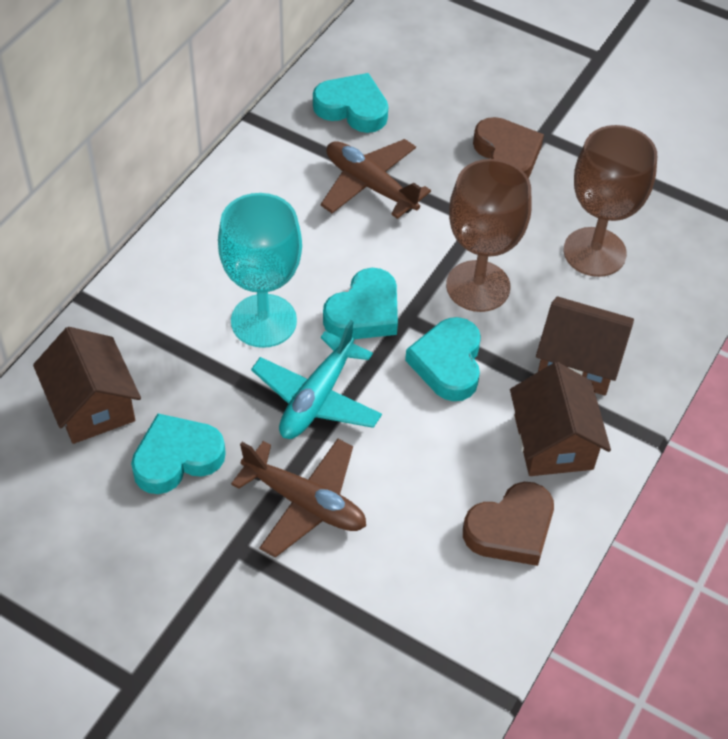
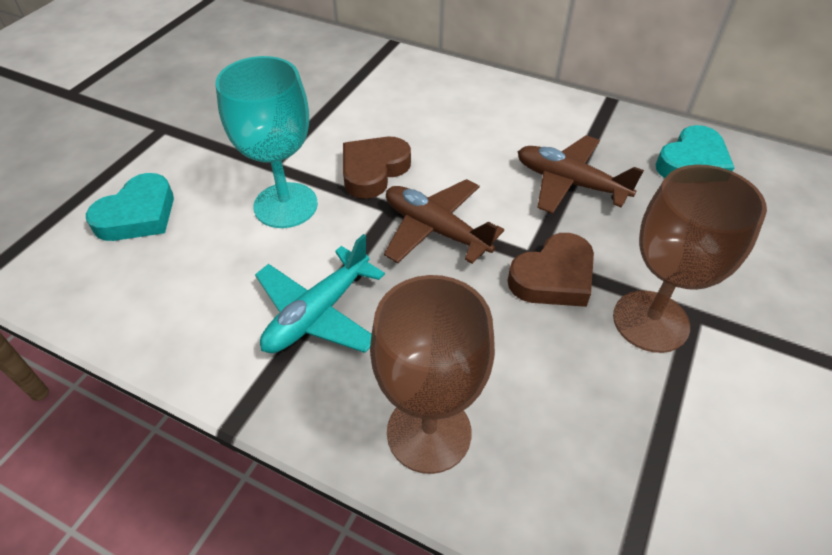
brown house: [33,327,141,444] [510,362,611,476] [536,297,634,396] = 3 -> none = 0
turquoise heart: [131,414,226,494] [313,73,388,133] [323,268,398,339] [405,317,481,401] = 4 -> [86,173,174,241] [656,125,735,178] = 2

